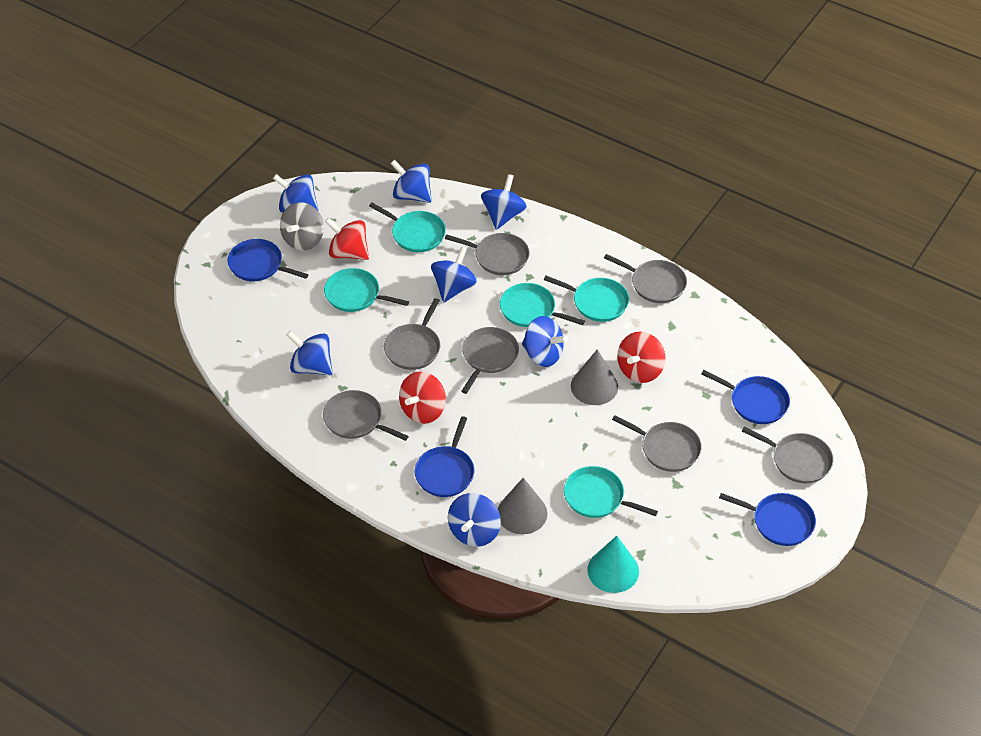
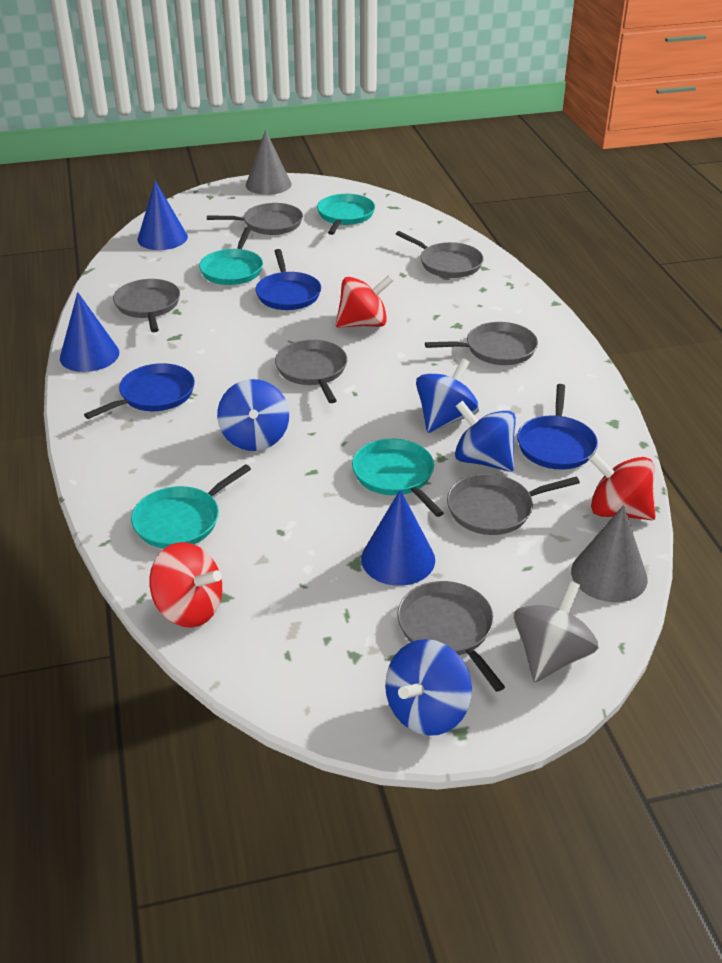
blue cone: none = 0 -> [60,292,119,372] [138,181,188,250] [361,490,435,586] = 3
blue pan: [227,239,309,281] [415,416,475,497] [701,370,790,424] [719,493,816,546] = 4 -> [84,363,195,419] [255,249,321,310] [517,384,598,470] = 3
blue spinning top: [273,174,319,213] [286,331,333,375] [390,160,432,203] [431,246,477,303] [448,493,501,547] [481,174,527,230] [522,316,568,367] = 7 -> [217,379,289,451] [385,639,472,736] [416,358,479,433] [455,400,516,472] = 4
turquoise cone: [587,536,639,593] = 1 -> none = 0
turquoise pan: [324,268,409,312] [369,203,446,252] [500,283,585,327] [544,276,629,322] [564,466,658,518] = 5 -> [131,464,251,549] [199,227,263,285] [317,194,375,235] [352,439,444,517] = 4

